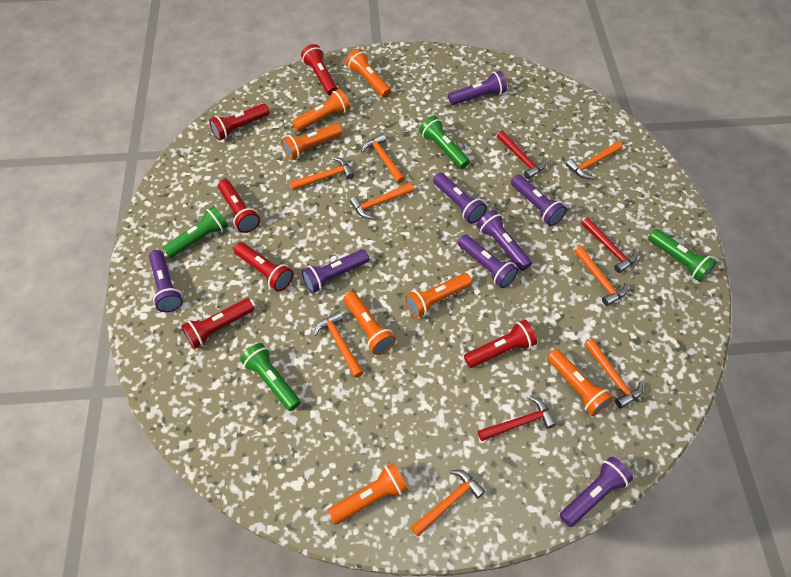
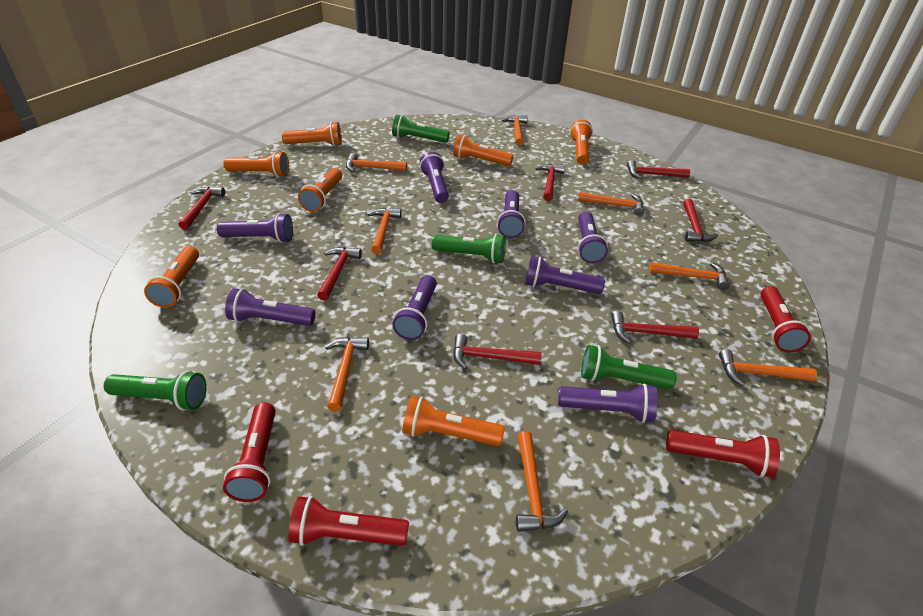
red flashlight: [181,298,254,349] [209,103,270,141] [218,179,260,233] [234,242,293,292] [301,44,338,96] [464,320,537,368] = 6 -> [223,402,276,502] [288,496,409,546] [666,430,780,478] [761,286,811,352] = 4
red hammer: [478,397,557,441] [497,131,546,179] [581,217,638,273] = 3 -> [179,186,225,230] [317,247,362,301] [453,334,542,369] [535,164,565,201] [611,311,699,344] [627,160,690,179] [683,199,718,242] = 7

